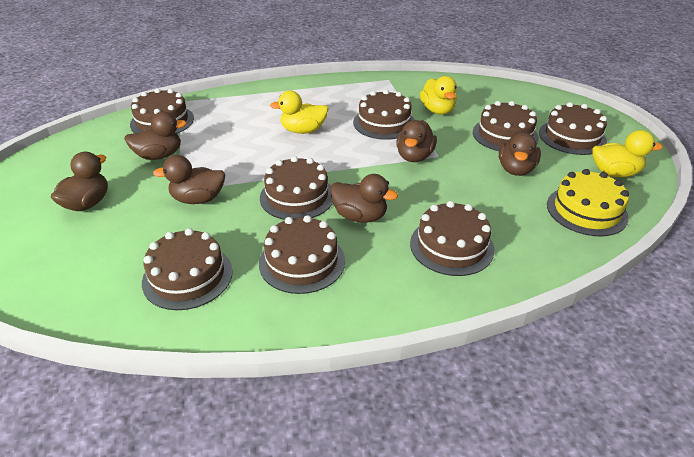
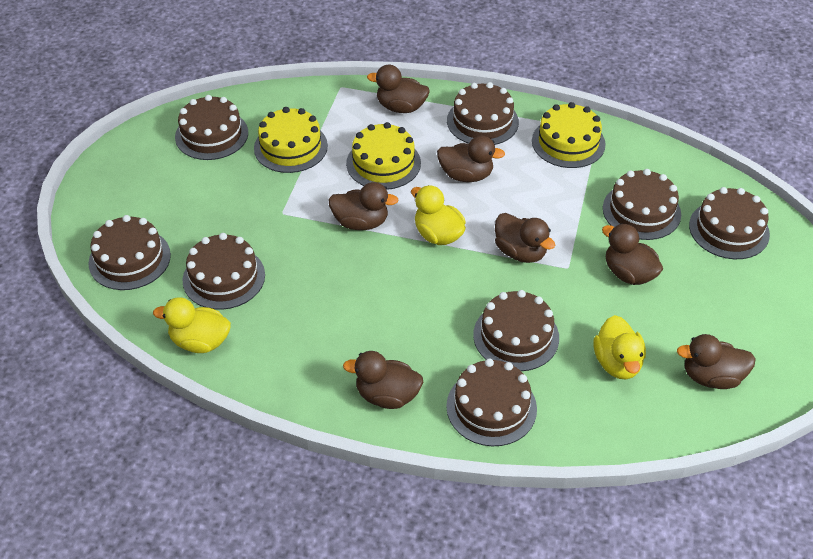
brown duck: [51,152,108,211] [124,112,187,160] [153,155,225,204] [330,174,398,223] [396,120,437,162] [499,132,541,176] = 6 -> [328,182,399,230] [343,351,423,409] [367,65,430,113] [437,136,505,182] [495,213,555,263] [602,223,663,285] [677,334,756,389] = 7
yellow cake: [547,169,629,237] = 1 -> [254,107,328,173] [346,122,421,190] [532,102,606,168] = 3

